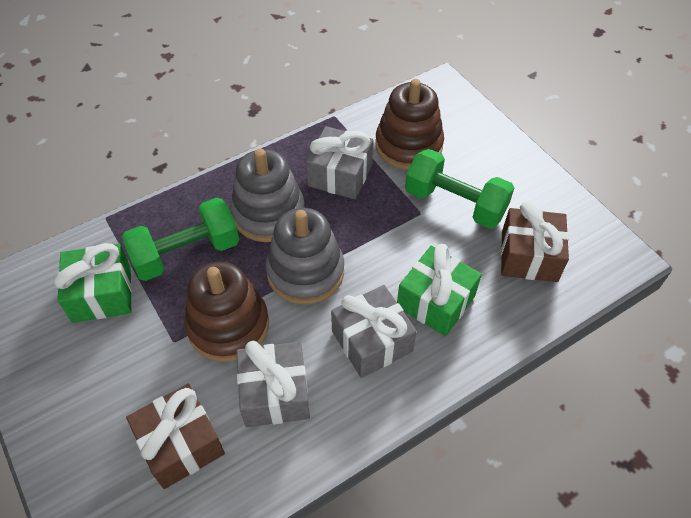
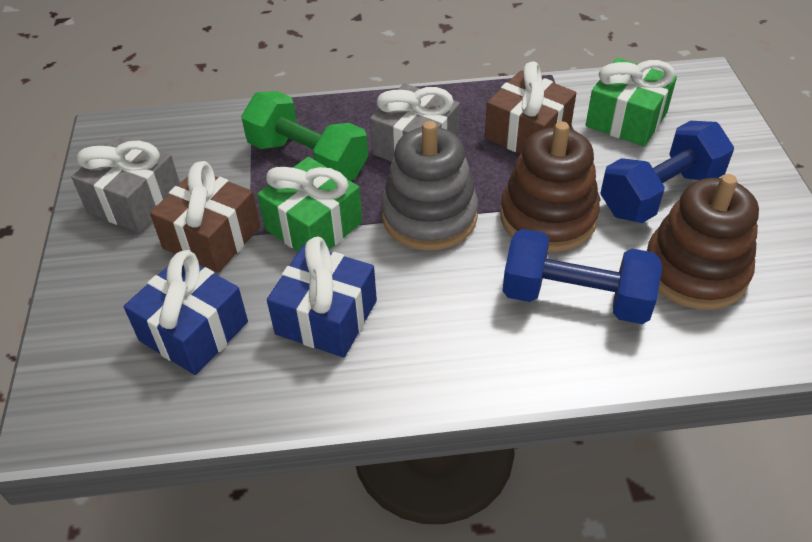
blue dumbbell: none = 0 -> [503,229,662,324] [600,121,734,223] = 2
blue gift: none = 0 -> [124,250,248,375] [267,237,377,357] = 2
green dumbbell: [122,198,239,281] [405,149,514,229] = 2 -> [241,91,368,180] = 1
grey gift: [236,341,310,427] [306,126,374,200] [331,285,417,378] = 3 -> [71,136,180,233] [370,83,460,162] = 2
grey stacking toy: [230,149,305,242] [266,208,344,305] = 2 -> [381,121,478,251] = 1

